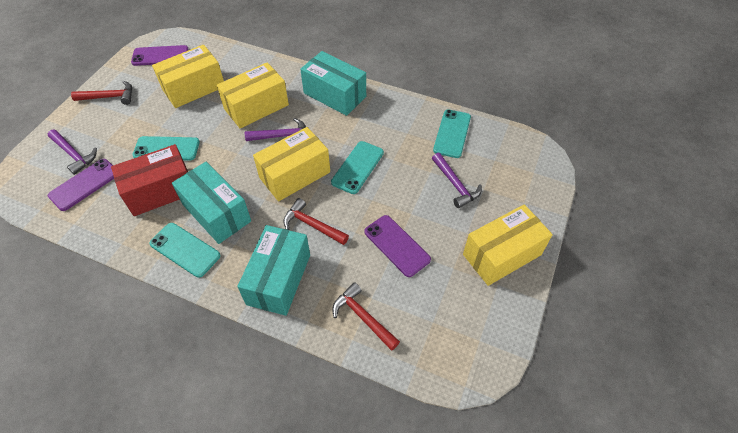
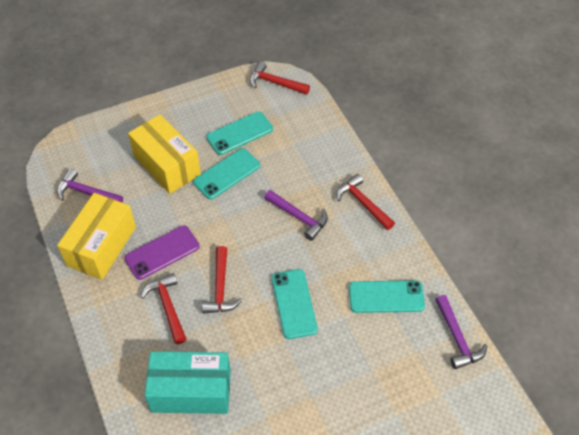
purple phone: [48,159,114,211] [131,45,189,66] [364,215,431,277] = 3 -> [124,225,200,280] = 1
red box: [111,144,188,216] = 1 -> none = 0
red hammer: [71,81,132,105] [283,198,349,245] [332,282,400,351] = 3 -> [141,273,186,344] [202,246,242,314] [250,61,310,95] [337,174,395,230] = 4
turquoise box: [172,162,251,244] [237,225,310,316] [300,51,366,116] = 3 -> [145,351,231,414] = 1
yellow box: [152,45,224,108] [217,62,289,129] [253,127,330,201] [463,204,553,286] = 4 -> [57,193,136,280] [128,114,201,194] = 2

